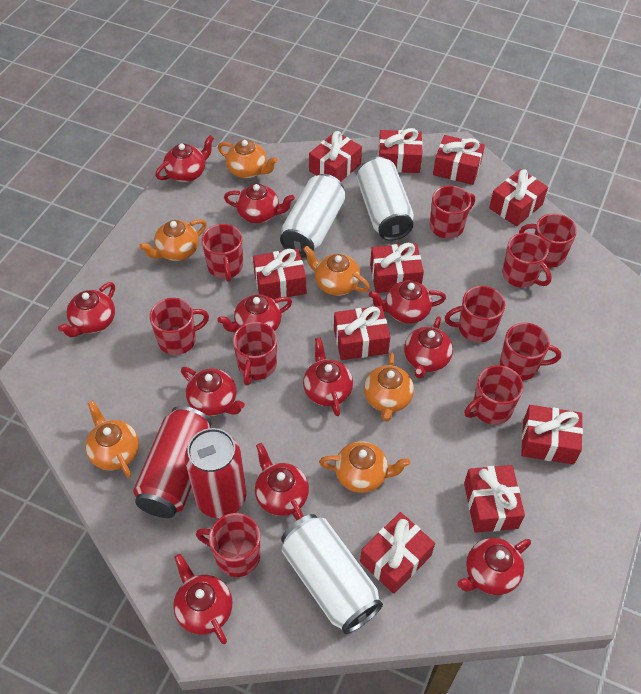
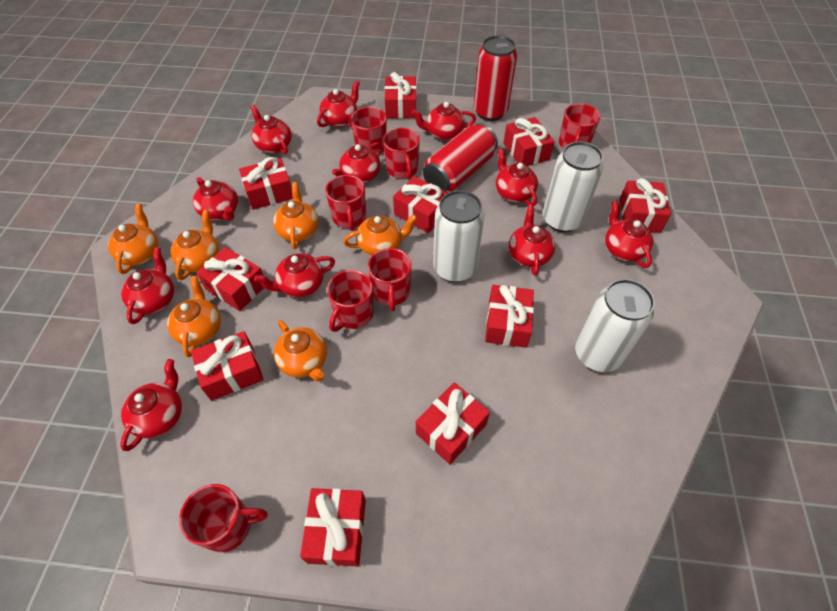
red mug: [150,298,209,355] [196,513,260,577] [202,224,243,282] [233,322,277,385] [430,185,475,239] [445,286,505,342] [465,365,523,425] [500,323,561,381] [502,233,552,288] [519,213,577,268] = 10 -> [179,484,267,552] [325,175,366,231] [327,270,374,332] [348,107,386,154] [368,248,412,311] [383,128,420,179] [559,103,601,149] = 7

